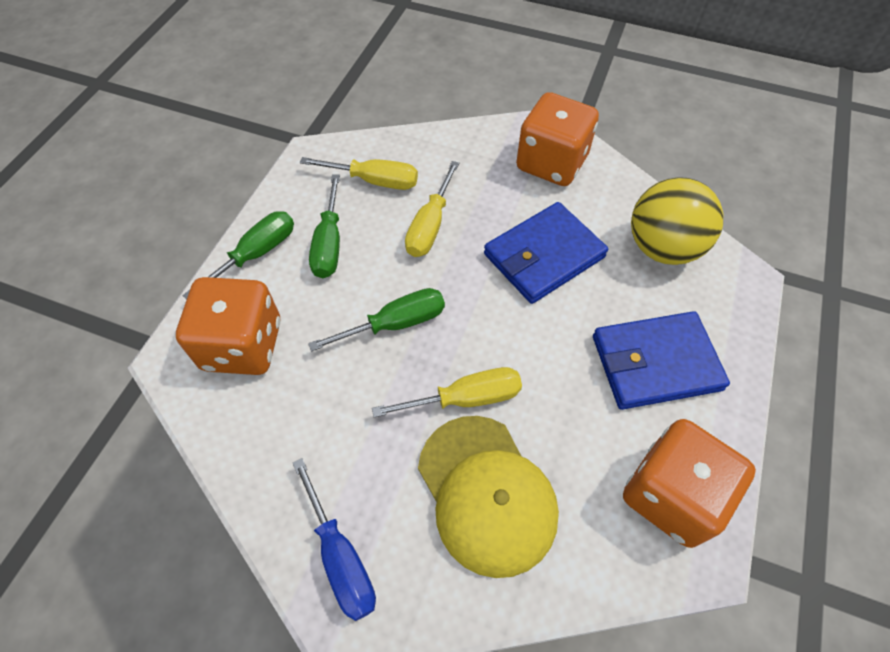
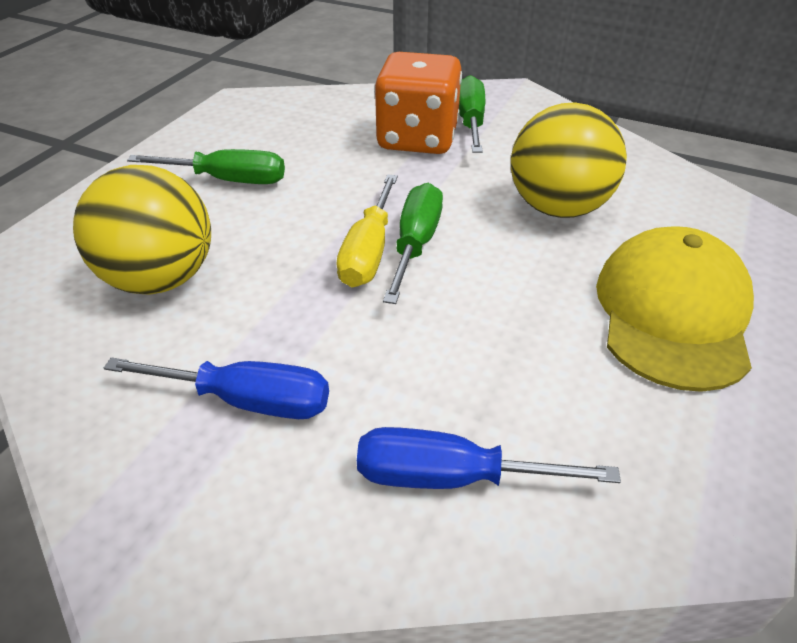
blue screwdriver: [293,458,376,621] = 1 -> [104,358,329,419] [357,427,621,489] = 2
blue wallet: [484,202,608,304] [593,311,730,410] = 2 -> none = 0
orange dice: [176,277,281,375] [516,92,599,186] [623,419,756,548] = 3 -> [374,52,462,154] = 1
yellow ball: [631,177,723,265] = 1 -> [73,165,211,295] [511,102,627,218] = 2
yellow screwdriver: [300,157,418,190] [372,367,522,417] [405,161,459,257] = 3 -> [336,174,398,287] = 1

